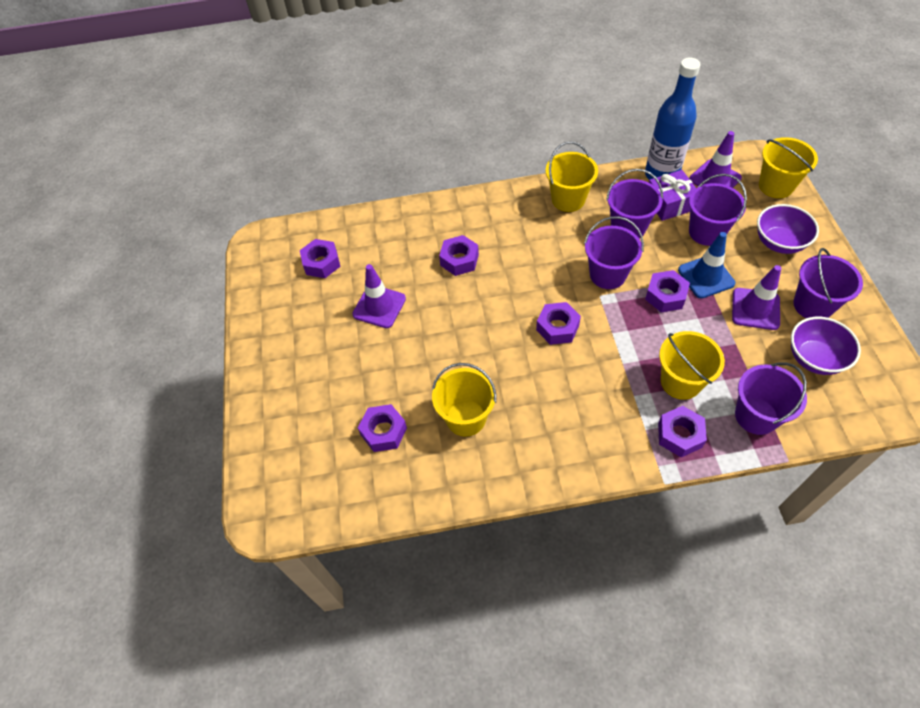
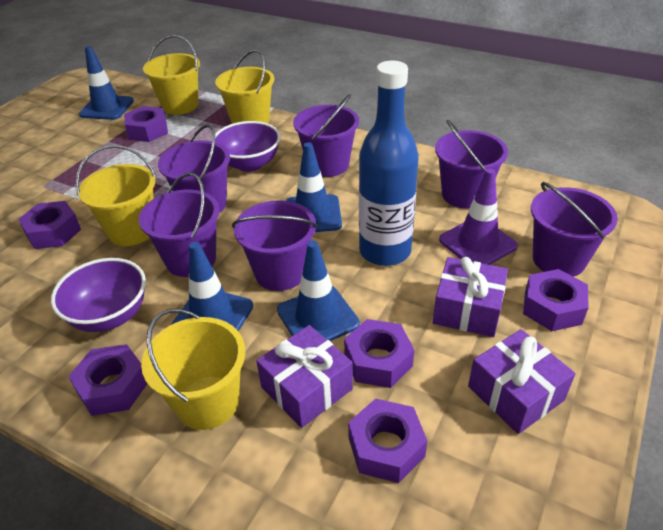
blue traffic cone: [678,232,735,298] = 1 -> [79,46,134,120] [171,242,253,331] [277,241,360,341] [285,142,342,232] = 4
purple bucket: [584,216,644,289] [606,169,663,239] [689,174,747,246] [735,362,807,435] [793,248,863,318] = 5 -> [138,172,219,277] [158,124,230,213] [232,200,318,291] [293,94,359,177] [435,120,508,209] [531,182,618,277] = 6
purple gift: [649,170,696,221] = 1 -> [256,325,353,428] [433,257,508,337] [468,329,575,434] = 3
purple traffic cone: [352,264,406,328] [689,131,742,188] [732,265,781,330] = 3 -> [439,168,518,265] = 1

